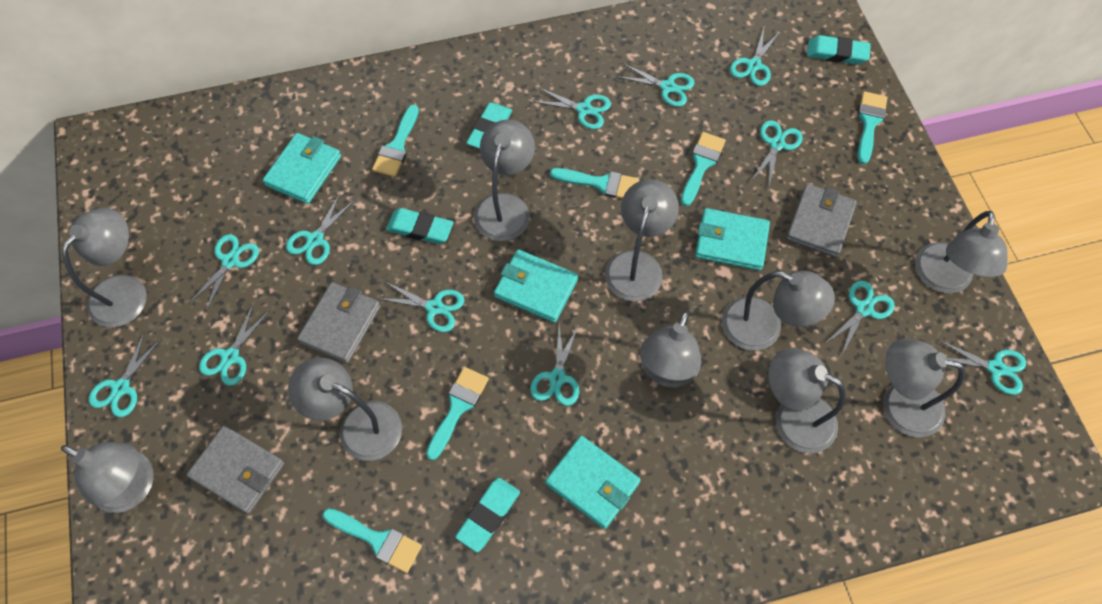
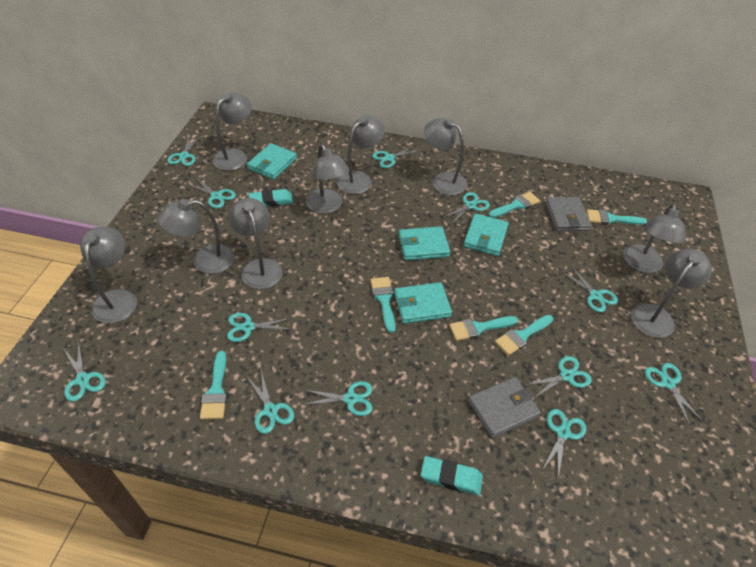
grey lamp: [61,442,154,513] [62,208,147,328] [288,358,402,461] [474,119,535,241] [605,179,679,301] [640,310,701,387] [722,271,835,351] [768,348,846,453] [883,339,965,438] [915,211,1008,294] = 10 -> [80,227,137,324] [157,199,235,274] [212,92,252,171] [229,198,283,289] [306,144,350,214] [337,115,385,194] [424,118,467,195] [623,203,686,273] [631,249,712,338] = 9
grey wallet: [187,426,285,514] [297,282,381,363] [786,184,857,258] = 3 -> [468,377,541,438] [545,197,592,231] = 2
turquoise eraser: [386,208,453,244] [455,478,520,552] [466,103,512,149] [807,35,871,65] = 4 -> [249,189,293,207] [421,456,483,495] = 2

